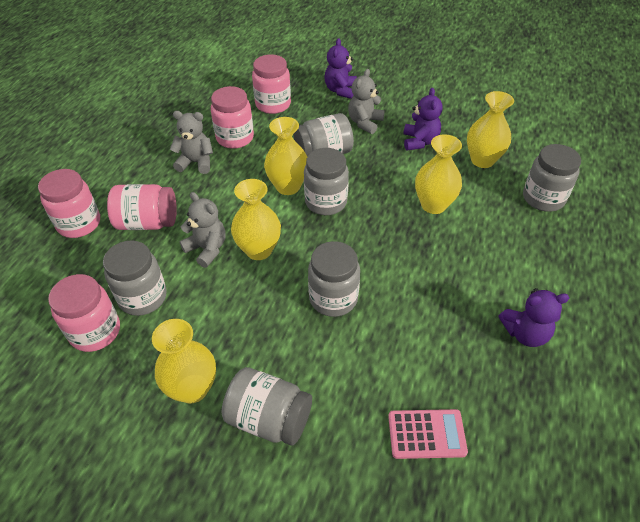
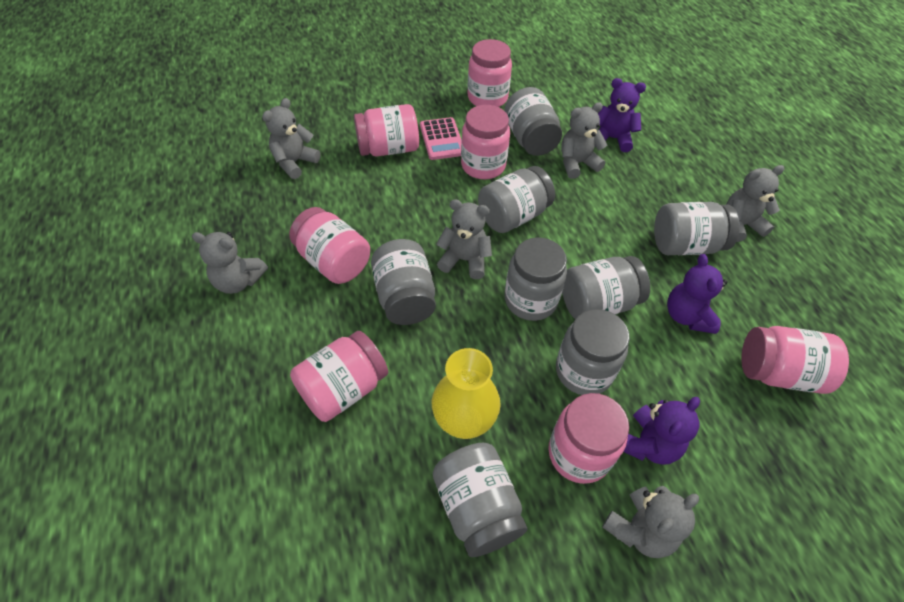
grey jar: [103,240,167,316] [222,367,312,446] [293,113,354,157] [304,148,349,215] [308,241,360,317] [523,144,581,212] = 6 -> [371,239,436,325] [433,443,527,557] [478,166,555,233] [505,87,562,156] [505,237,567,321] [556,309,630,395] [562,256,650,319] [654,202,740,255] = 8
grey teddy bear: [170,111,213,174] [179,192,225,268] [348,69,385,134] = 3 -> [192,232,268,294] [262,98,321,179] [436,199,492,279] [561,102,607,179] [602,486,699,558] [726,165,784,242] = 6
pink jar: [38,169,100,238] [48,274,120,352] [107,184,177,230] [211,86,254,149] [252,54,291,114] = 5 -> [289,207,370,284] [290,331,388,422] [354,104,419,156] [461,105,510,179] [468,39,512,107] [548,393,629,484] [742,326,849,394] = 7
yellow vase: [152,319,216,404] [231,179,281,260] [264,117,307,195] [415,134,462,214] [467,91,514,168] = 5 -> [431,348,501,439] = 1

